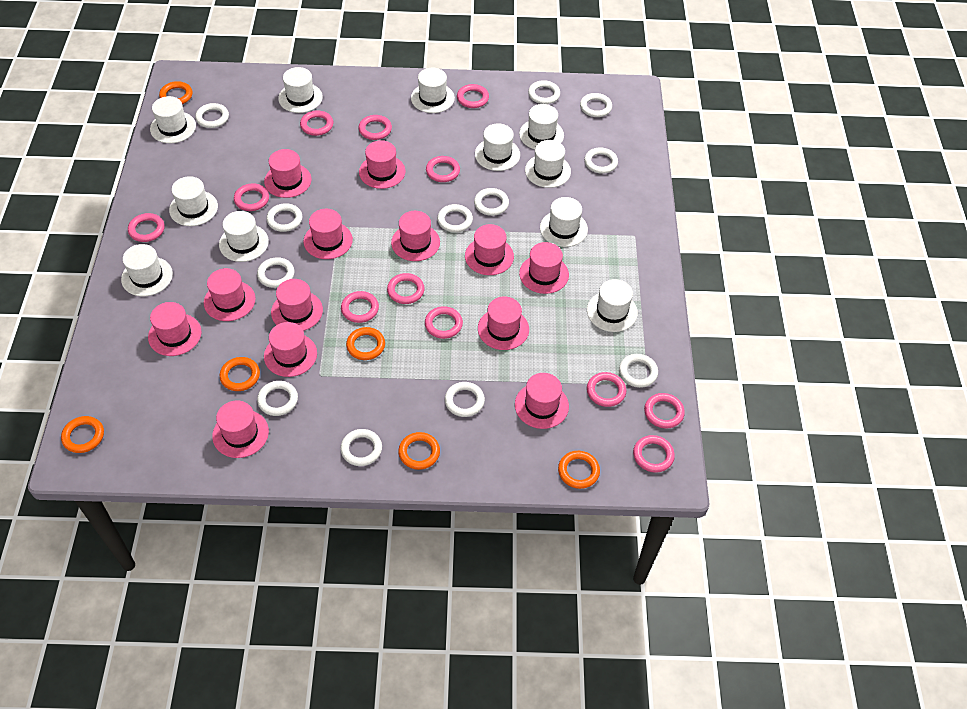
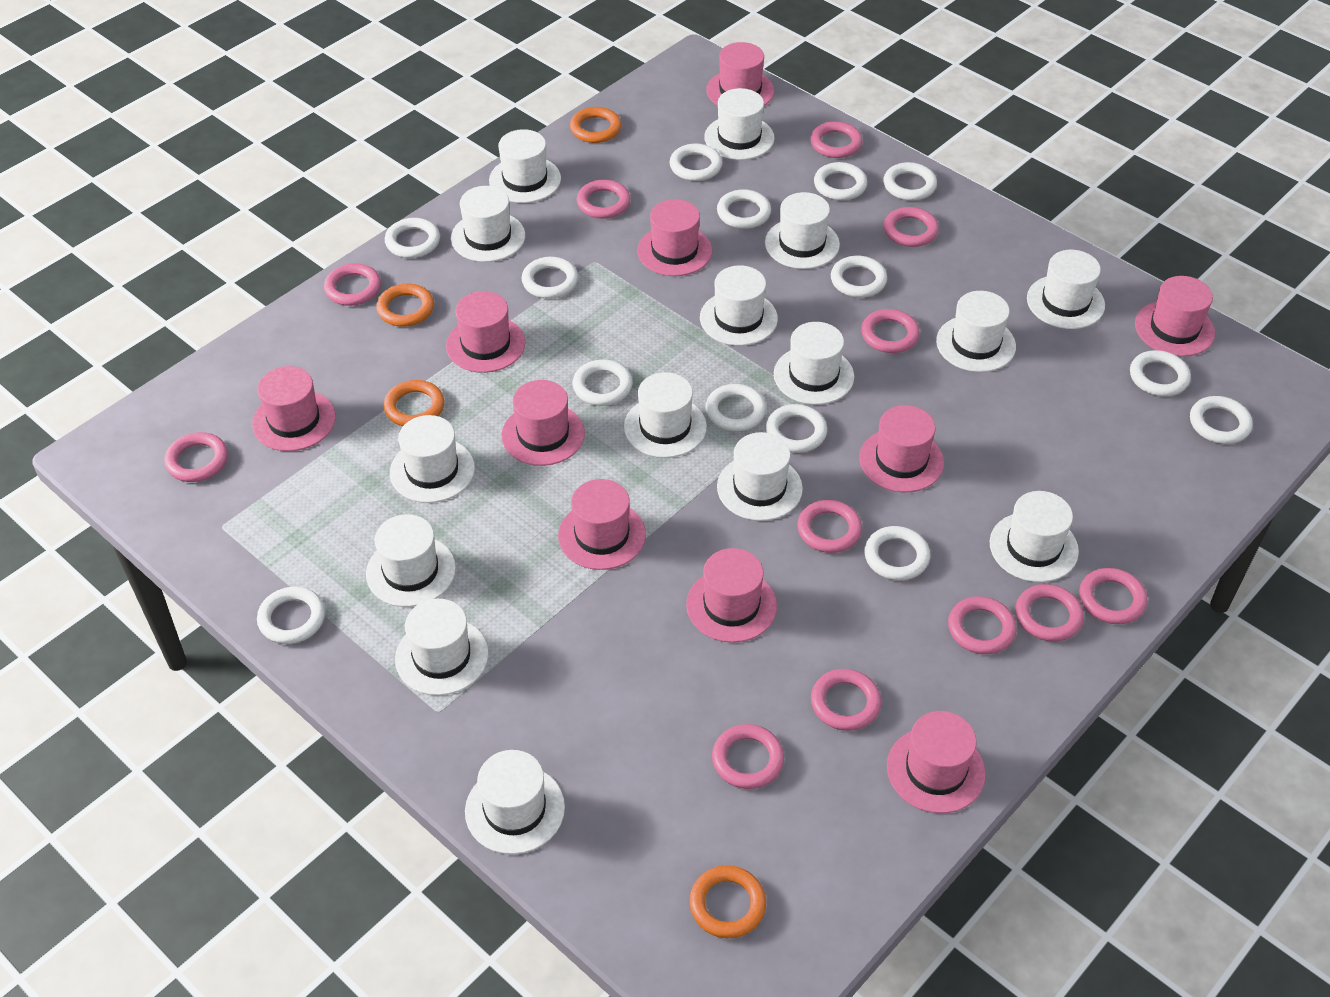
orange ring: [61,416,104,453] [159,81,193,104] [220,357,260,391] [346,327,385,360] [398,432,440,470] [558,451,600,489] = 6 -> [376,284,434,327] [383,380,444,426] [570,107,621,143] [689,865,766,938] = 4
pink hat: [148,302,201,356] [204,268,256,321] [212,400,269,458] [264,149,311,198] [264,322,317,377] [271,279,323,331] [303,209,353,259] [359,140,406,189] [391,211,440,261] [465,224,514,275] [478,297,529,350] [515,373,569,429] [519,242,569,294] = 13 -> [252,366,336,451] [446,291,526,373] [501,380,585,466] [558,479,646,570] [637,199,712,276] [686,548,777,643] [706,42,774,106] [859,405,944,492] [887,711,986,813] [1135,276,1215,357] = 10
white hat: [121,244,173,296] [150,96,196,143] [169,176,218,226] [219,211,269,262] [278,67,323,113] [411,68,455,113] [475,123,520,171] [519,104,564,149] [525,140,571,188] [540,197,588,247] [587,279,638,332] = 11 -> [366,514,456,607] [390,415,475,503] [395,599,489,696] [451,186,525,262] [465,750,565,854] [489,129,561,203] [624,372,707,458] [700,265,778,346] [704,88,775,160] [717,432,803,521] [765,192,840,269] [774,322,854,405] [936,291,1016,372] [990,491,1079,582] [1027,250,1105,329] = 15
white ring: [195,103,229,128] [257,257,294,288] [257,381,298,416] [266,203,302,232] [340,429,382,466] [437,204,473,233] [445,382,485,417] [474,188,509,216] [528,80,560,104] [580,93,612,117] [584,148,618,174] [619,354,658,388] = 12 -> [257,587,325,644] [385,218,440,258] [522,257,578,299] [572,360,632,406] [670,143,722,181] [705,384,766,431] [717,189,771,229] [766,404,827,453] [814,162,867,200] [831,256,887,297] [864,526,930,580] [883,162,937,201] [1130,350,1191,396] [1190,396,1253,444] = 14

